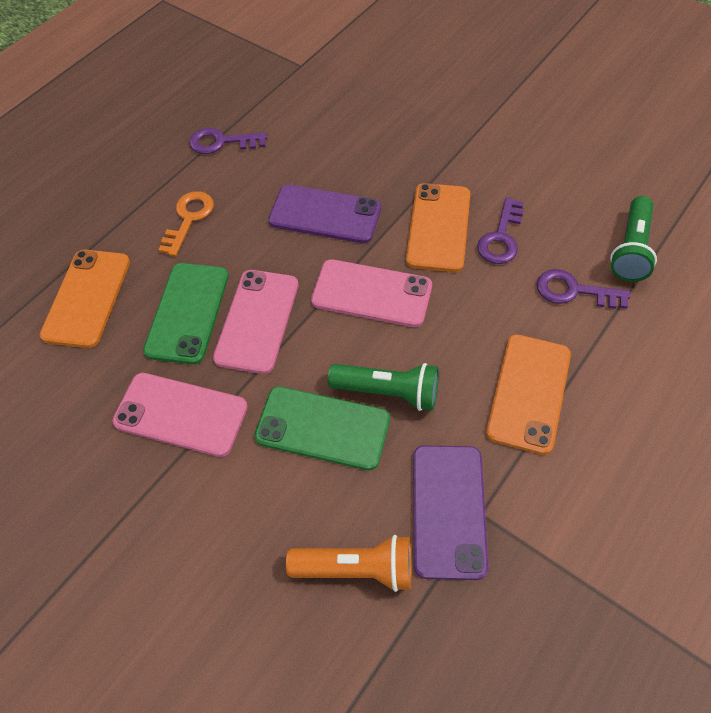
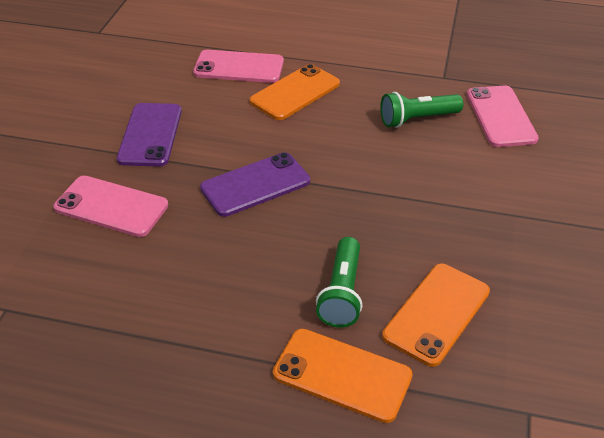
green phone: [143,263,229,365] [255,387,390,470] = 2 -> none = 0
orange flashlight: [286,535,412,592] = 1 -> none = 0
orange key: [159,191,214,257] = 1 -> none = 0
purple key: [189,128,267,154] [477,197,524,264] [537,269,630,309] = 3 -> none = 0

